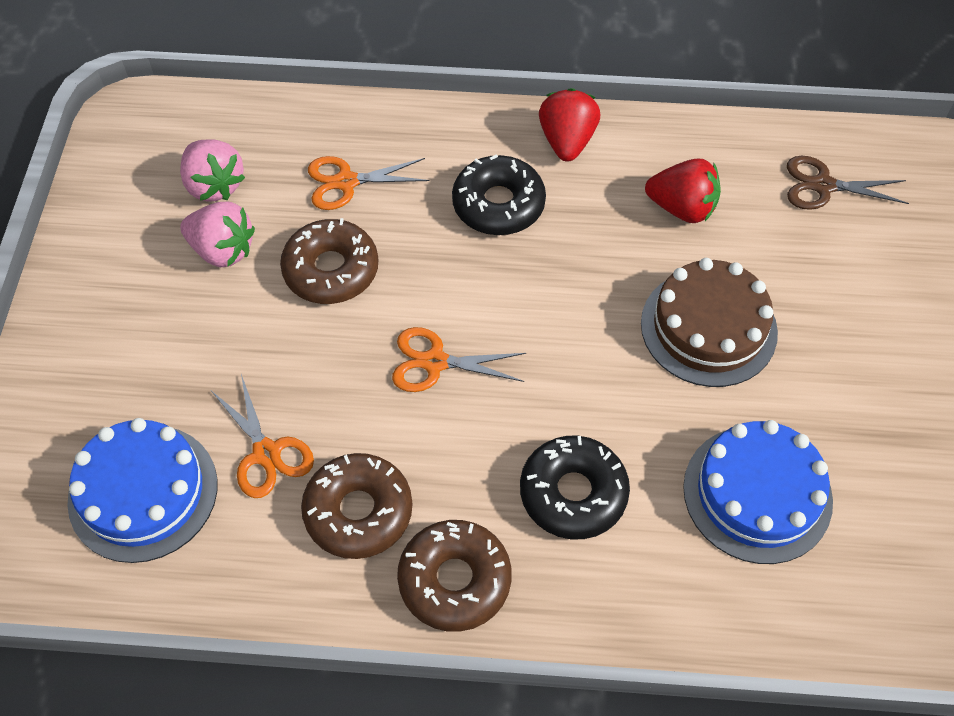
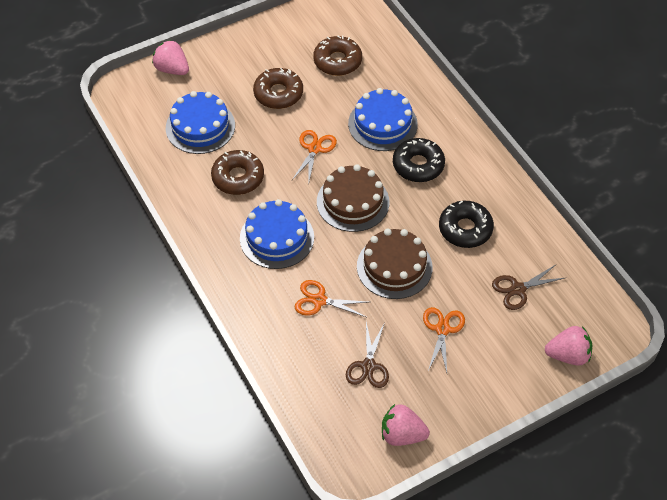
blue cake: [67,418,217,563] [683,420,833,564] = 2 -> [166,91,235,154] [240,199,314,269] [348,88,418,151] = 3
brown cake: [641,258,778,387] = 1 -> [317,164,389,232] [357,229,433,299] = 2
brown scissors: [787,156,909,210] = 1 -> [346,322,389,388] [492,265,565,310] = 2
pink strawberry: [180,139,245,202] [180,202,255,267] = 2 -> [152,40,189,75] [382,404,430,446] [545,326,592,366] = 3
red strawberry: [539,88,600,161] [645,159,721,223] = 2 -> none = 0

